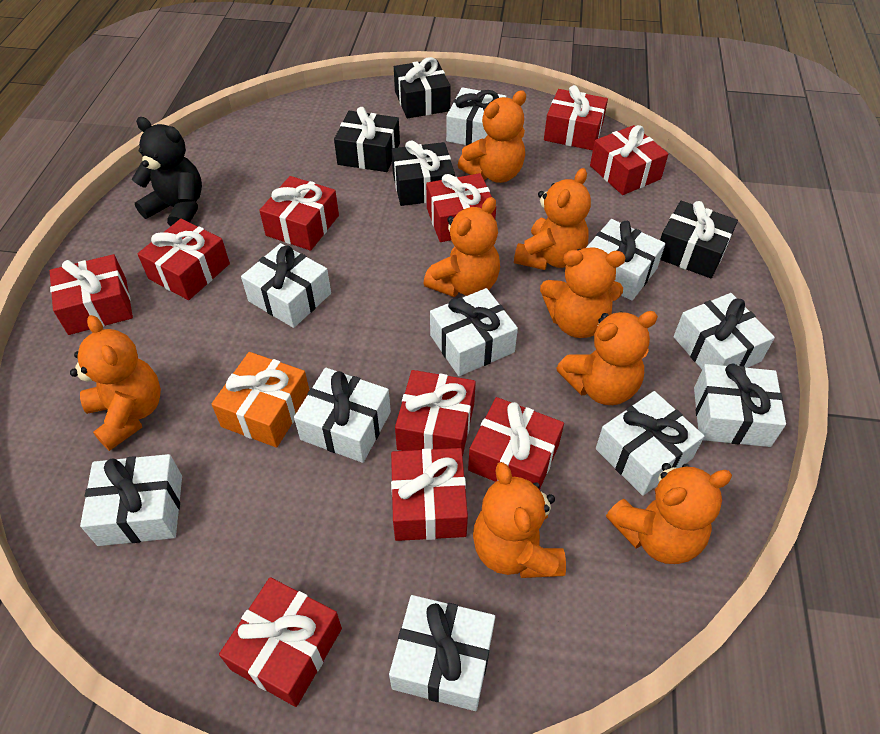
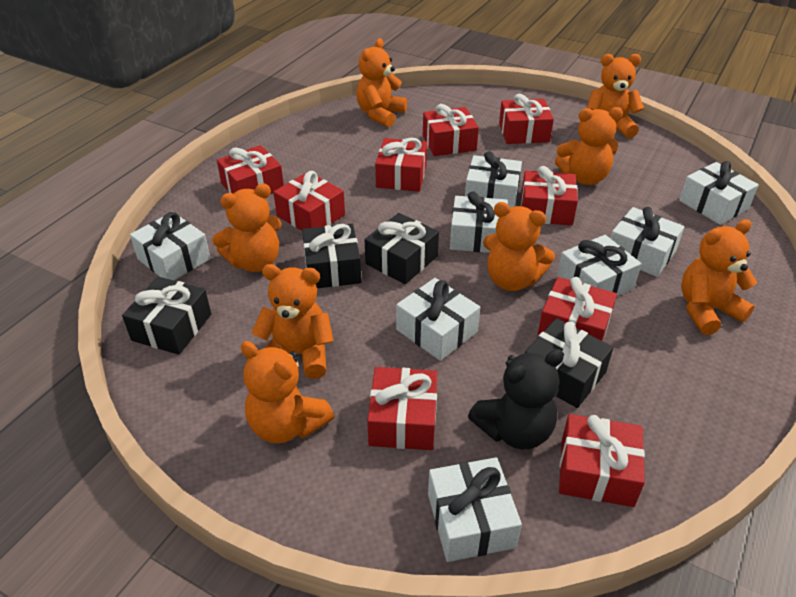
orange gift: [211,352,309,448] = 1 -> none = 0
red gift: [50,254,133,335] [137,219,230,300] [219,577,342,707] [259,176,339,251] [391,448,468,541] [395,370,476,457] [426,173,496,242] [468,397,564,490] [544,85,608,150] [590,125,668,195] = 10 -> [217,145,284,194] [273,171,345,231] [367,367,438,450] [375,138,427,192] [423,104,479,156] [499,94,554,144] [521,166,578,226] [537,277,617,341] [559,414,645,507] = 9
white gift: [80,454,182,546] [241,243,331,328] [294,368,391,463] [389,595,495,711] [430,288,518,376] [446,87,507,146] [586,219,665,301] [596,391,704,496] [674,293,775,369] [694,364,786,447] = 10 -> [130,212,211,280] [396,278,480,361] [428,457,522,562] [450,191,508,253] [465,151,522,208] [557,235,641,296] [610,207,684,277] [679,161,759,225] = 8

